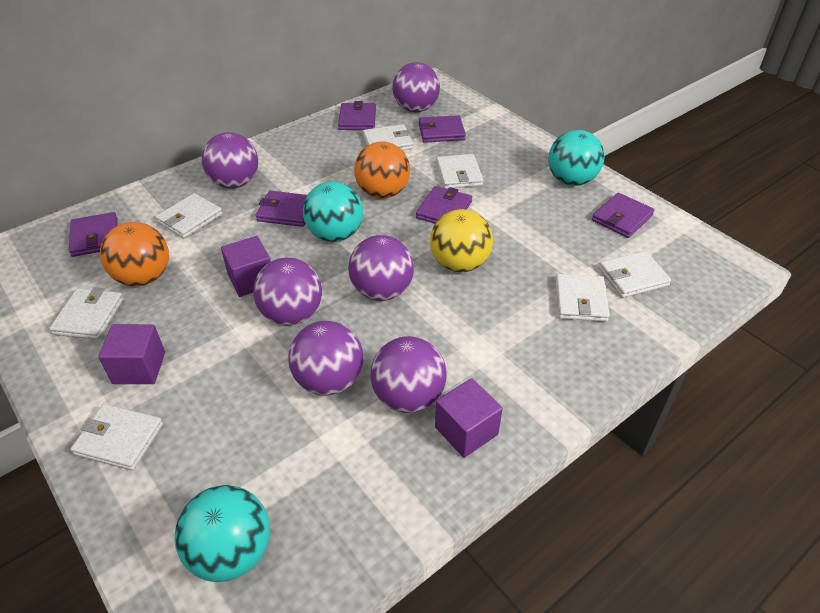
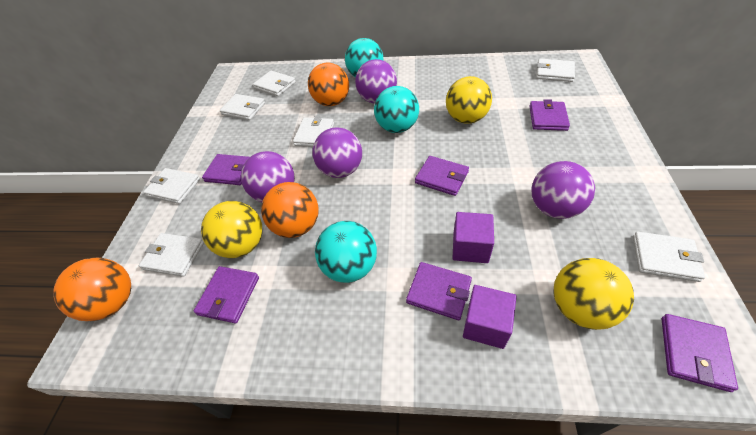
orange ball: [100,222,169,286] [354,142,410,199] = 2 -> [53,258,131,321] [261,182,319,238] [308,63,349,106] = 3
purple ball: [202,132,258,188] [253,258,322,325] [288,321,363,395] [348,235,414,301] [370,336,447,413] [392,62,440,112] = 6 -> [241,151,295,202] [312,127,362,178] [355,59,397,103] [531,161,595,219] = 4
purple cube: [98,324,165,384] [221,236,271,297] [435,378,503,458] = 3 -> [452,212,494,263] [463,285,517,349] = 2
yellow ball: [430,209,493,272] = 1 -> [201,201,262,258] [446,76,492,124] [553,258,634,330] = 3

